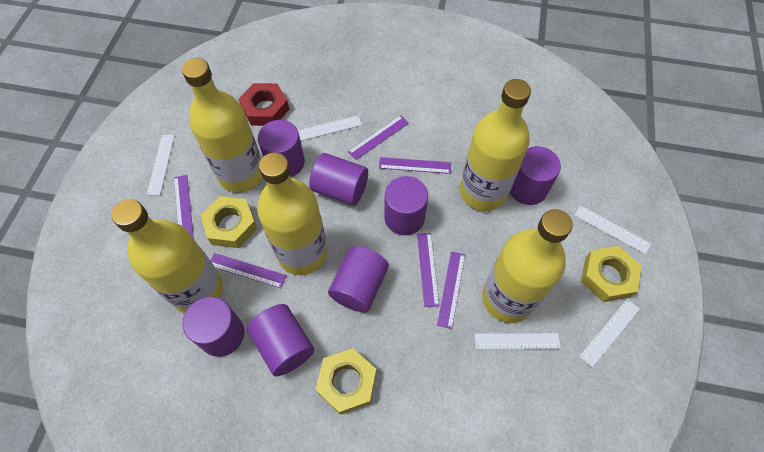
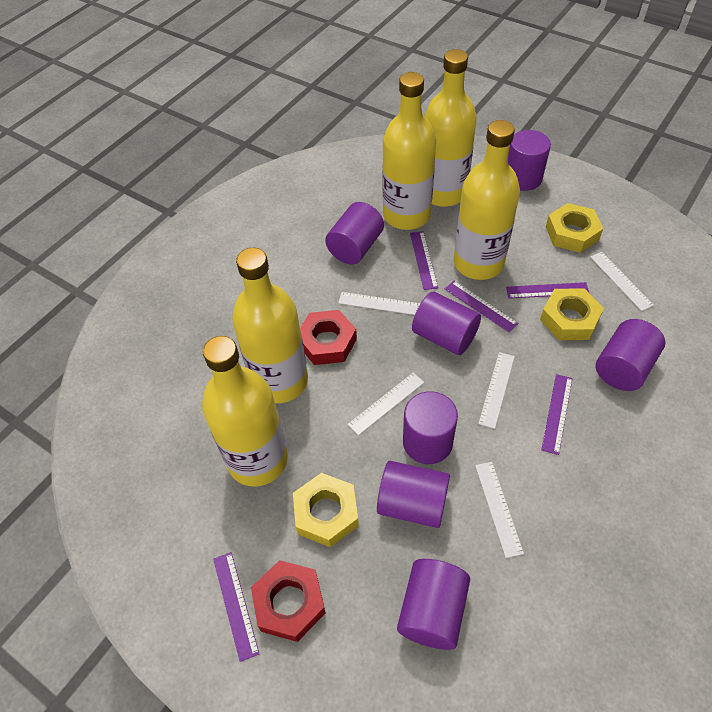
purple ruler: [174,175,194,238] [211,253,287,288] [348,115,409,160] [379,157,451,174] [417,233,439,307] [437,251,465,329] = 6 -> [213,552,259,662] [410,231,438,290] [445,281,519,333] [506,282,590,299] [541,374,573,455] = 5
red nut: [238,83,289,126] = 1 -> [251,560,326,642] [300,310,357,365] = 2

